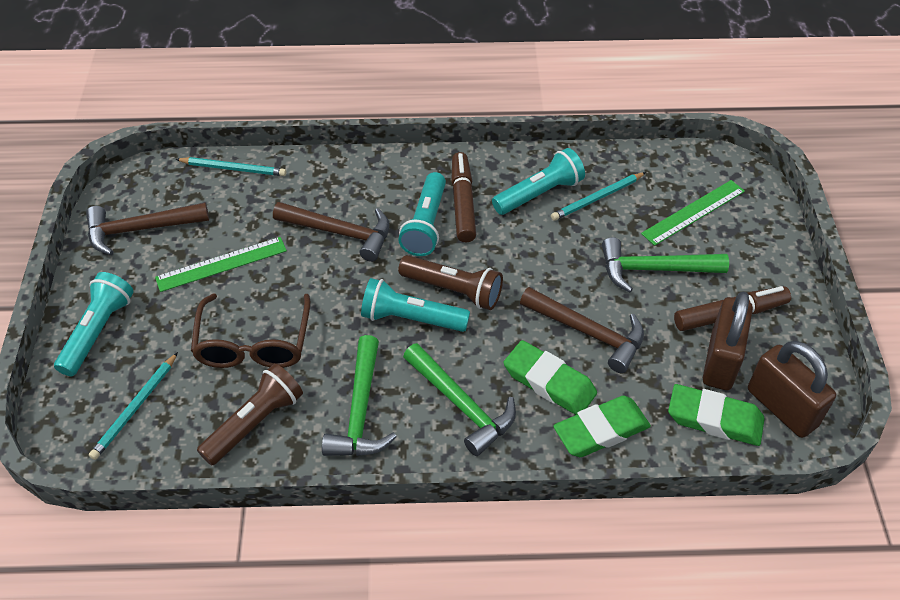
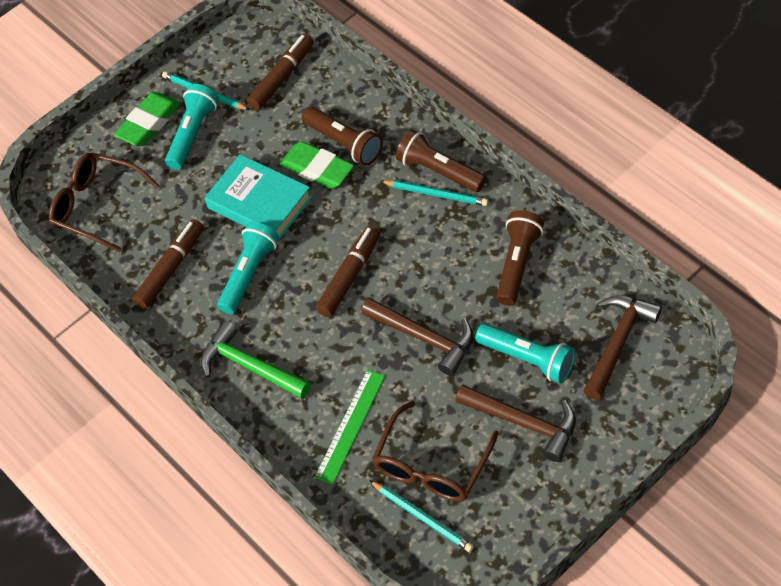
brown flashlight: [197,364,303,465] [398,255,503,310] = 2 -> [301,107,383,166] [396,129,486,192] [496,210,544,306] = 3
brown glasses: [191,294,311,368] = 1 -> [49,153,160,252] [372,401,499,502] = 2
brown marker: [451,152,476,242] [674,286,791,331] = 2 -> [132,219,204,309] [247,34,314,110] [316,225,380,317] = 3
brown padlock: [703,292,753,390] [748,341,836,438] = 2 -> none = 0
green eraser: [504,340,597,415] [553,396,651,457] [668,384,765,446] = 3 -> [114,92,181,146] [280,141,354,189] = 2
green hammer: [322,335,397,456] [403,343,516,456] [602,237,729,292] = 3 -> [201,321,311,399] = 1
green ruler: [155,237,287,292] [641,180,745,246] = 2 -> [314,369,385,485] = 1
turquoise book: none = 0 -> [204,154,312,241] = 1
turquoise flashlight: [54,272,134,376] [361,278,470,332] [398,172,446,256] [492,148,585,215] = 4 -> [165,84,219,170] [217,222,279,314] [475,324,575,383] = 3

